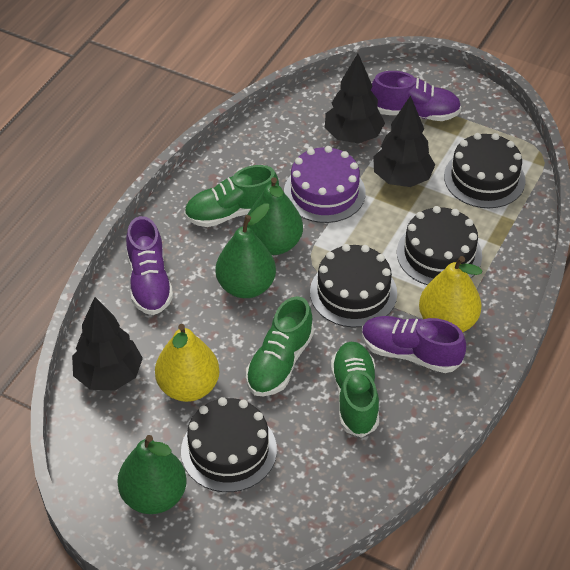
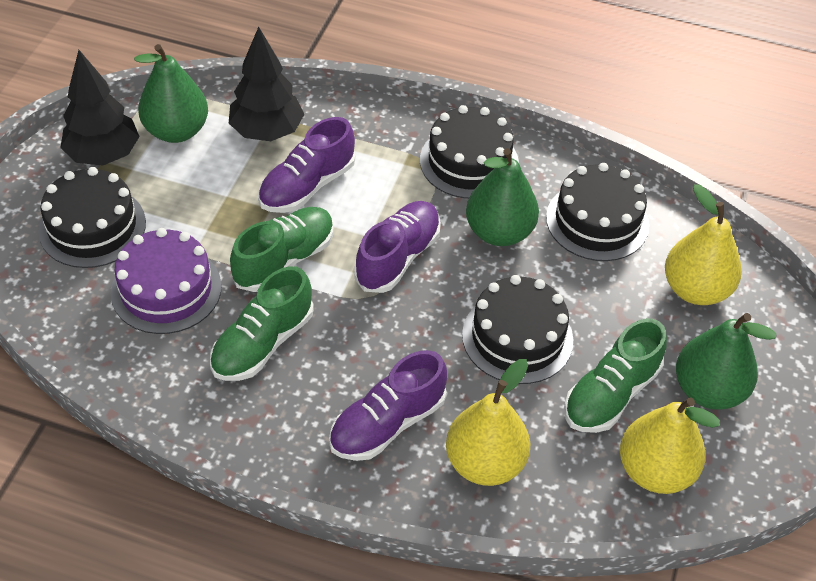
black tree: [72,297,143,390] [325,54,385,144] [373,95,435,187] = 3 -> [60,50,140,166] [229,27,304,141] = 2
yellow pear: [155,324,220,402] [419,256,482,332] = 2 -> [446,359,530,486] [620,397,720,494] [665,184,742,305] = 3

